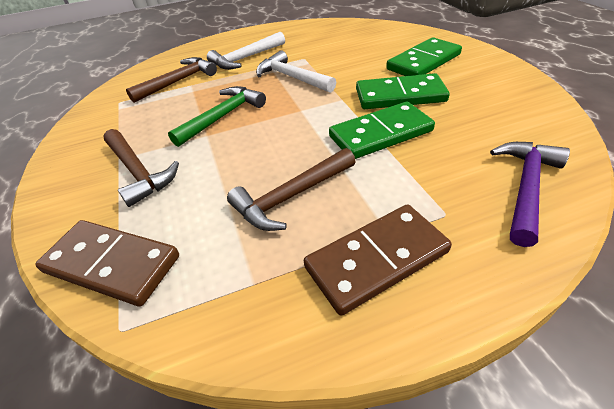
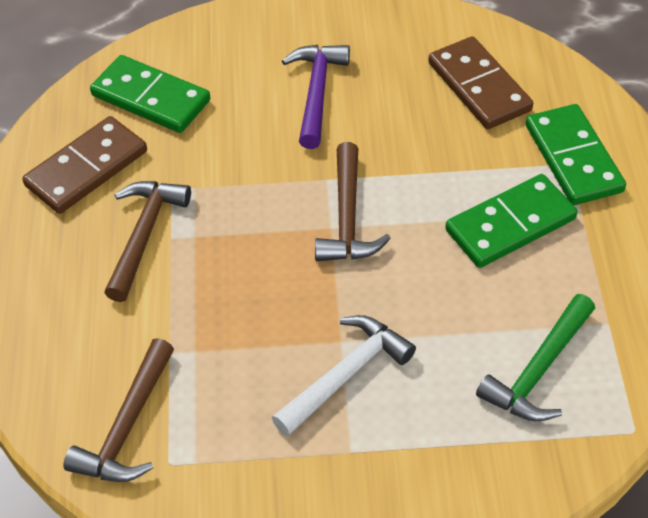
white hammer: [207,32,285,70] [256,50,336,93] = 2 -> [272,315,416,436] = 1

